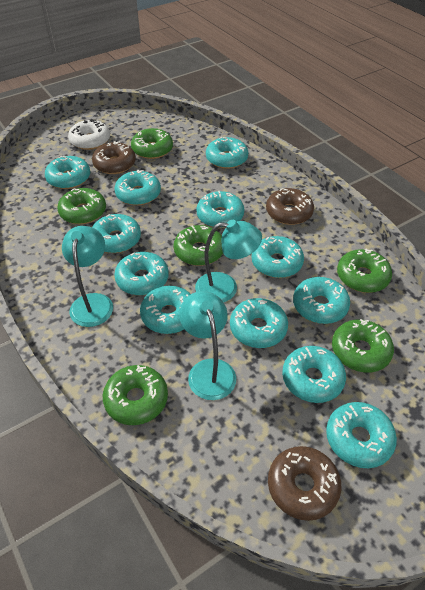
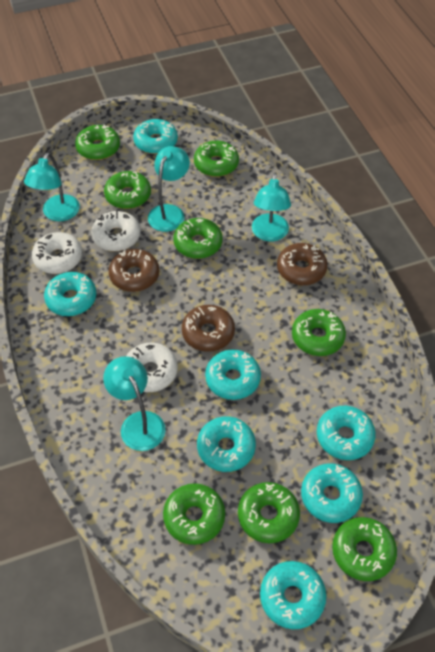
green donut: [57,188,106,224] [103,365,168,425] [131,128,173,159] [173,225,223,266] [332,319,394,373] [337,249,392,293] = 6 -> [75,124,120,160] [104,171,151,209] [163,483,225,545] [173,218,223,259] [194,141,239,177] [238,482,300,543] [292,309,346,356] [332,517,397,581] = 8
turquoise donut: [45,156,90,189] [92,214,141,253] [114,170,161,206] [114,252,169,295] [140,286,191,334] [196,191,244,228] [206,137,248,169] [230,298,288,348] [252,236,304,278] [282,346,346,403] [293,277,350,324] [326,402,397,468] = 12 -> [44,272,96,316] [133,119,178,154] [197,416,256,472] [205,349,261,400] [260,561,326,629] [301,464,363,523] [317,406,376,460] = 7
turquoise lamp: [62,226,113,327] [179,291,236,400] [195,220,262,302] = 3 -> [24,153,80,221] [103,356,166,451] [148,146,190,232] [252,173,291,242] = 4
white donut: [68,119,110,150] = 1 -> [32,232,82,274] [91,211,141,251] [126,343,178,392] = 3

